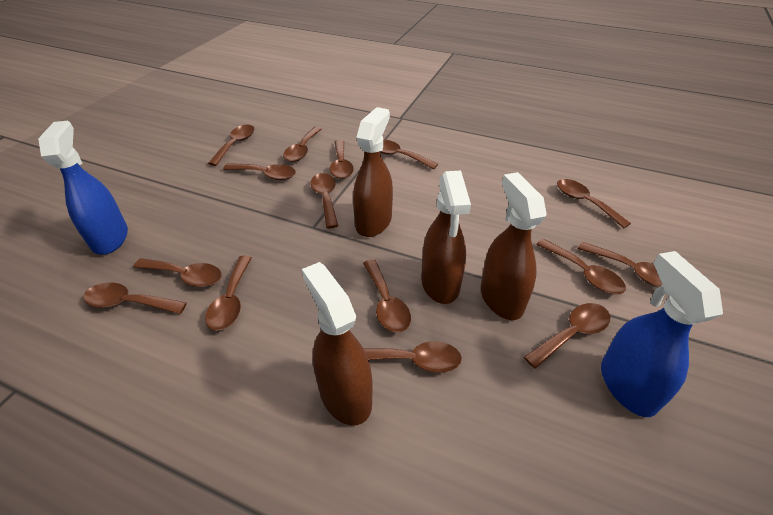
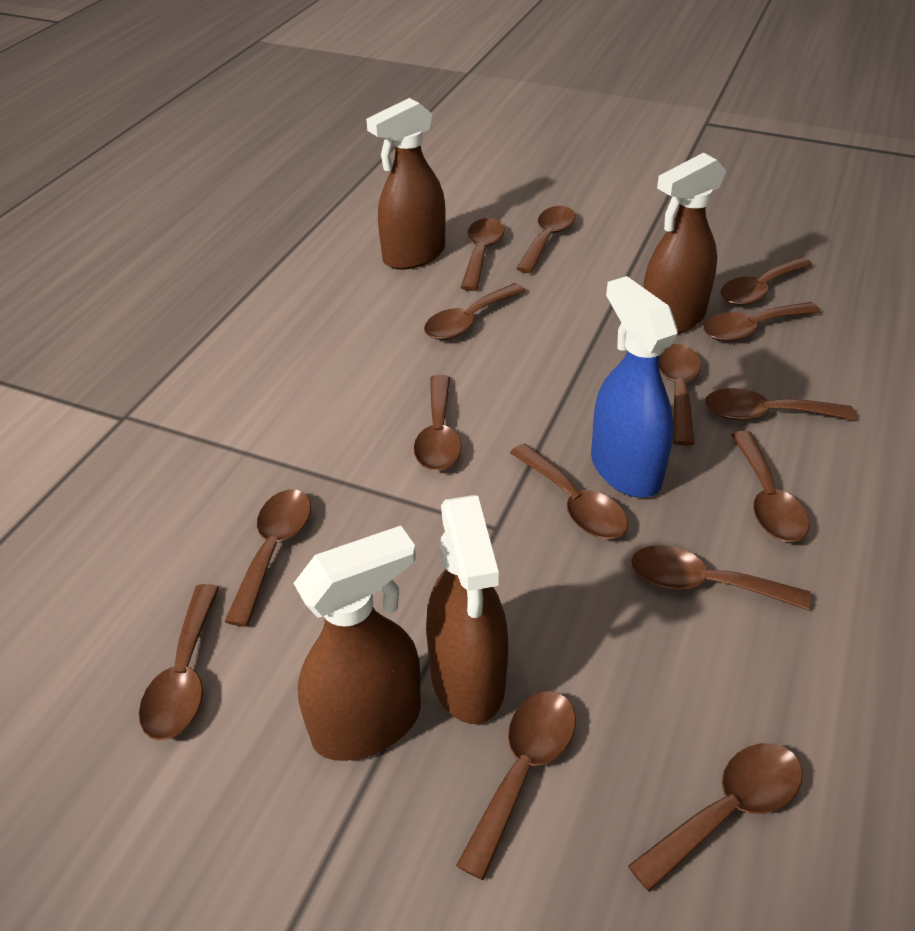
blue spray bottle: [38,121,128,255] [601,251,723,417] = 2 -> [591,276,678,497] = 1

